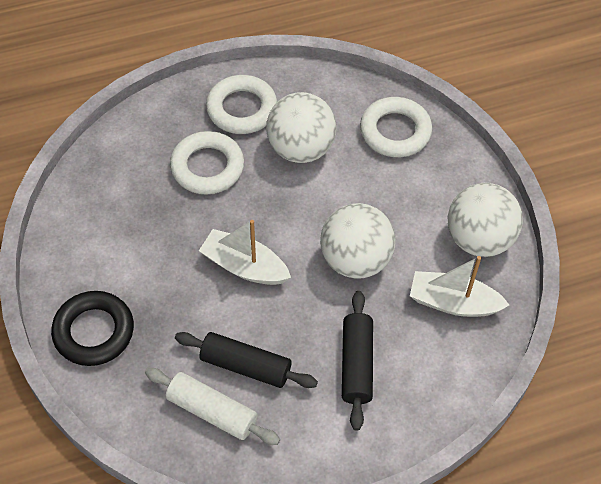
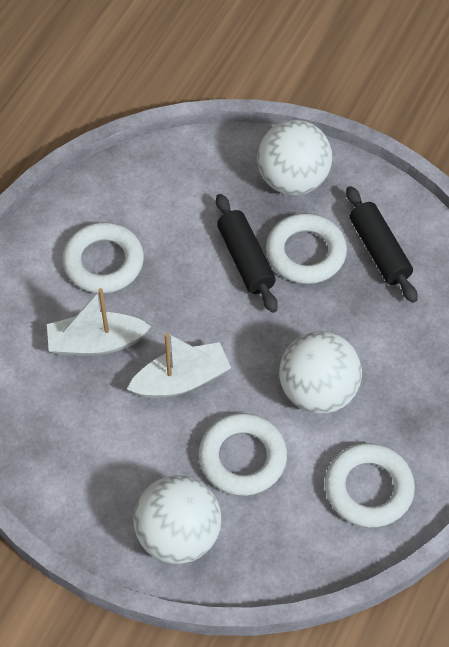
black ring: [51,291,134,366] = 1 -> none = 0
white ring: [170,131,244,194] [206,75,277,134] [360,97,432,157] = 3 -> [62,222,144,294] [198,413,287,496] [266,213,347,284] [325,443,415,528] = 4
white rolling pin: [145,368,280,445] = 1 -> none = 0

